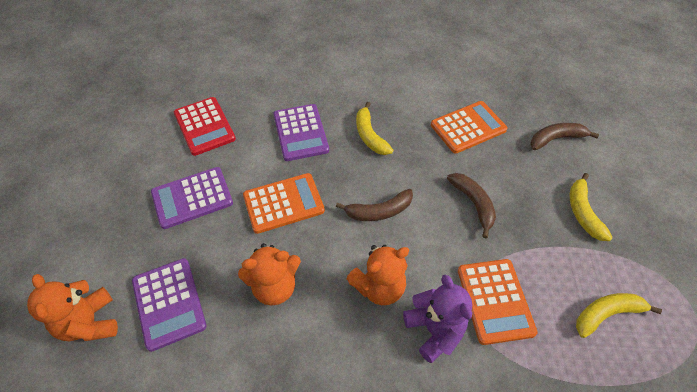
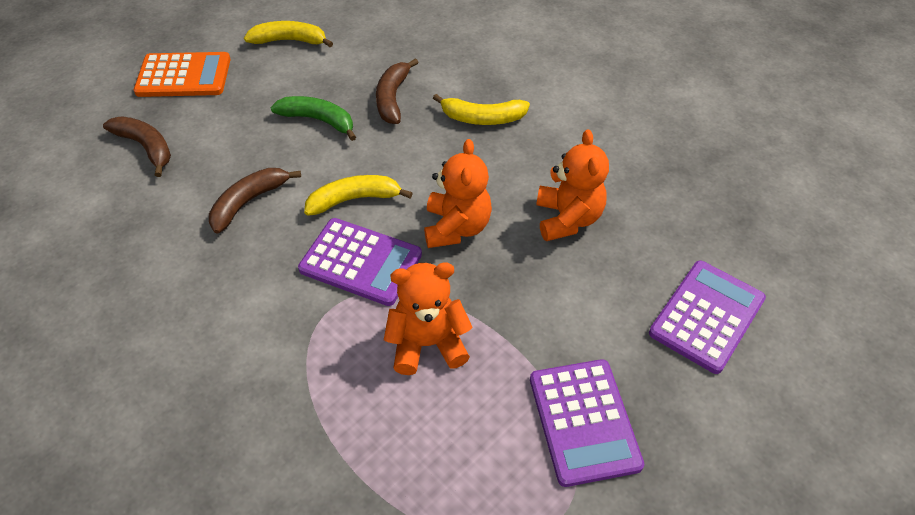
green banana: none = 0 -> [270,96,356,141] = 1
orange calculator: [243,173,325,234] [431,101,508,153] [458,259,538,345] = 3 -> [134,52,231,97] = 1
purple teddy bear: [403,275,472,363] = 1 -> none = 0
red calculator: [174,97,236,156] = 1 -> none = 0

